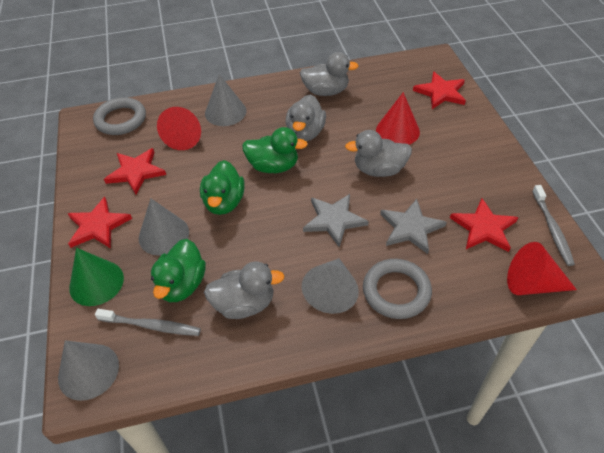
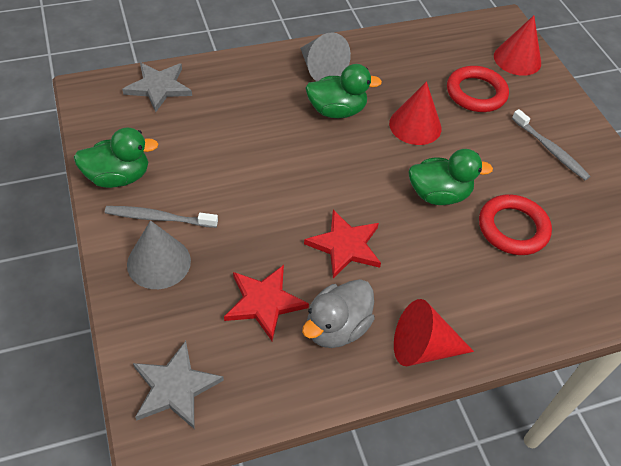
green cone: [69,248,124,306] = 1 -> none = 0
grey cone: [58,341,119,401] [139,198,189,256] [205,74,246,126] [302,258,359,314] = 4 -> [127,220,191,289] [300,32,351,81] = 2
grey duck: [204,262,284,319] [286,95,326,141] [300,52,359,96] [345,130,412,177] = 4 -> [302,279,375,348] = 1
grey ring: [93,97,146,135] [363,259,432,319] = 2 -> none = 0
red ring: none = 0 -> [447,66,509,112] [479,194,552,255] = 2
red star: [67,197,132,248] [104,148,166,194] [413,71,466,109] [450,198,518,252] = 4 -> [224,265,309,341] [304,210,381,278] = 2

